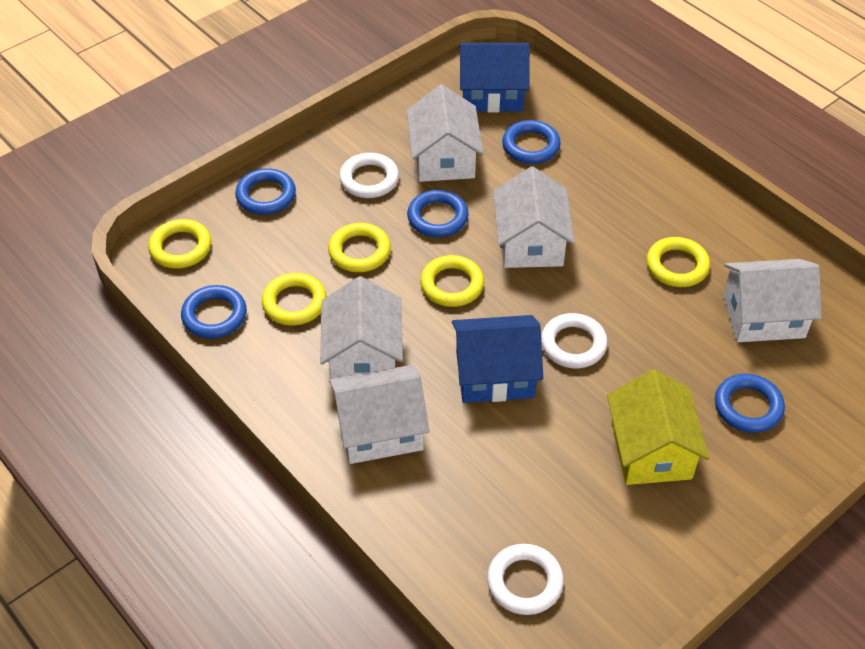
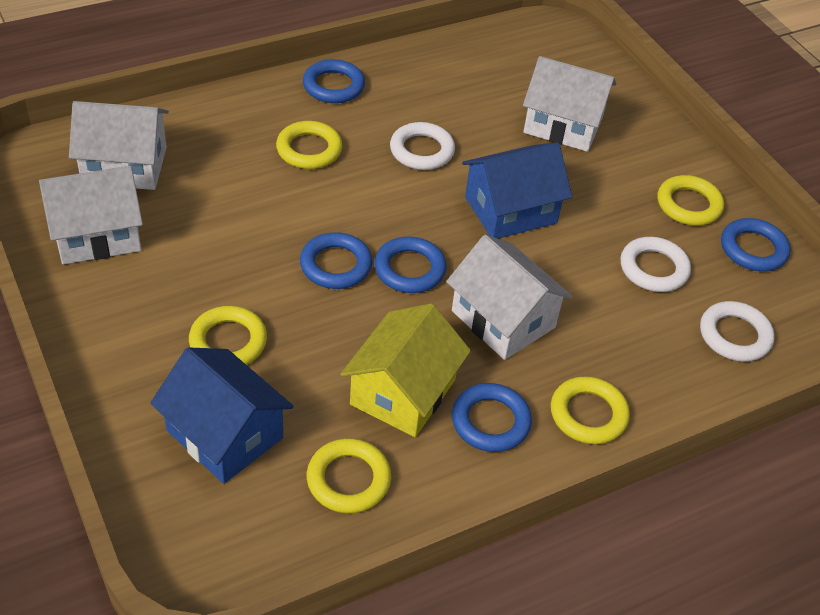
white house: [320,276,403,379] [329,365,430,464] [407,85,484,182] [493,166,575,268] [723,259,822,342] = 5 -> [39,166,143,264] [69,101,169,190] [446,234,573,360] [523,56,616,152] = 4

